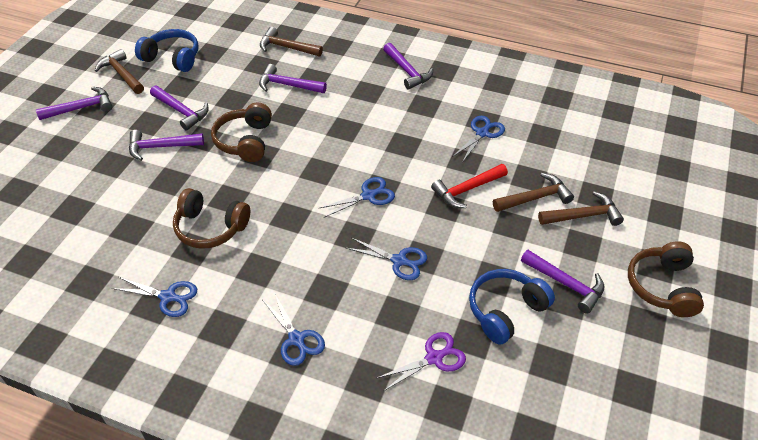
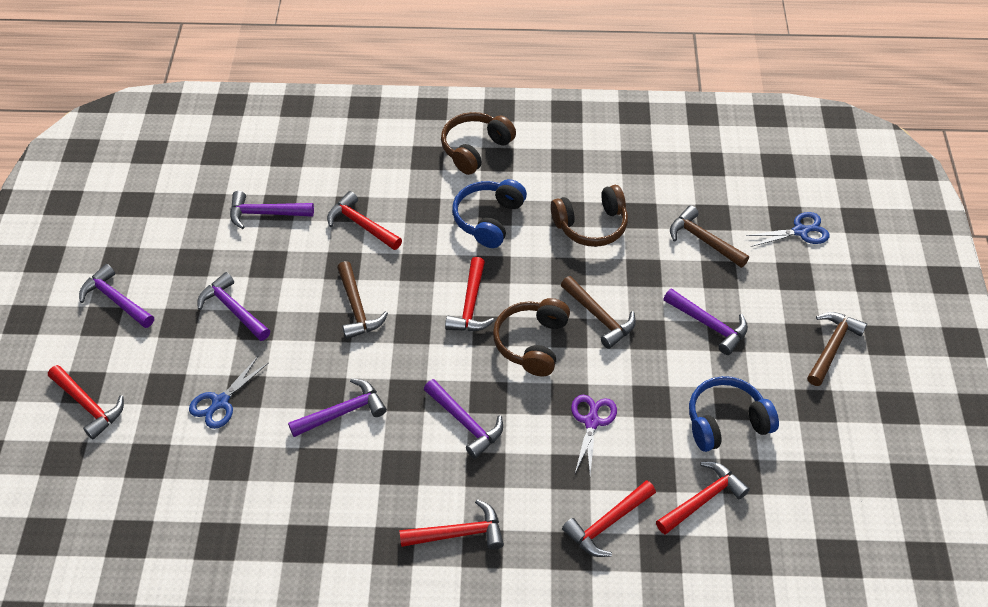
blue scissors: [112,277,197,317] [263,292,325,366] [318,177,395,218] [346,238,427,280] [452,116,505,161] = 5 -> [189,356,268,429] [746,212,829,247] = 2
red hammer: [431,164,508,208] = 1 -> [48,365,124,439] [327,191,402,250] [399,499,504,550] [445,257,495,331] [562,480,656,557] [656,462,750,534] = 6

